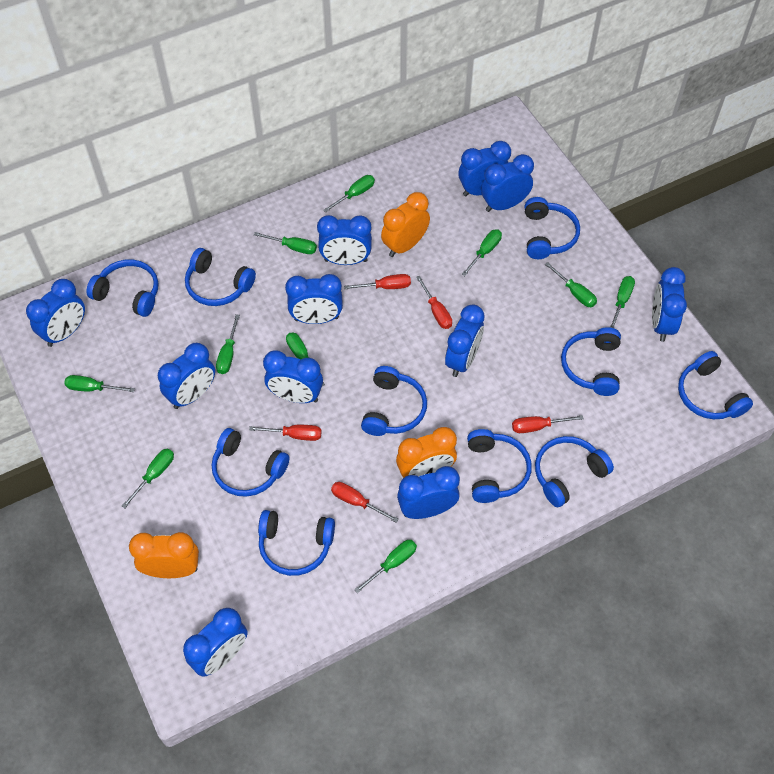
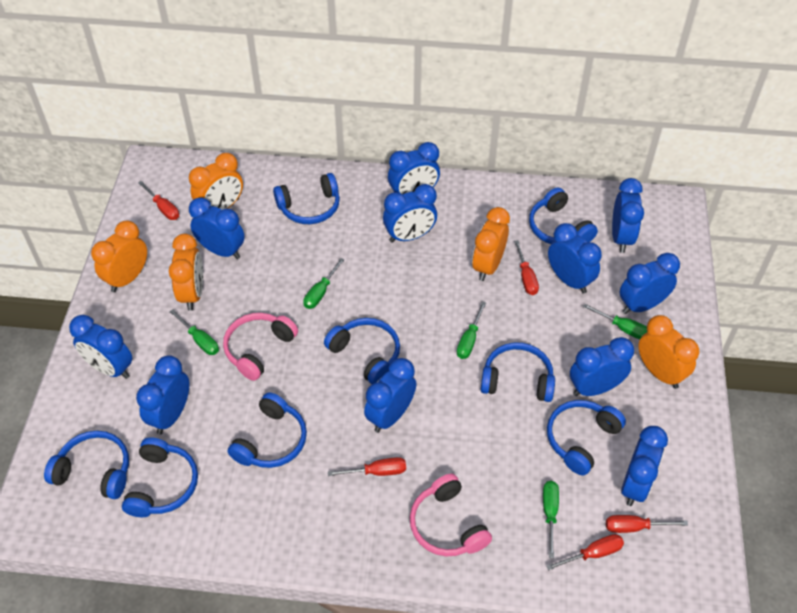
blue headphones: [86,259,158,317] [185,248,256,306] [212,428,290,497] [258,510,335,576] [361,366,427,436] [467,429,532,503] [525,197,580,259] [535,436,614,507] [561,327,621,396] [678,351,753,419] = 10 -> [44,431,129,499] [122,437,198,517] [228,392,307,468] [273,173,340,224] [324,318,400,384] [481,343,555,402] [529,188,598,244] [547,400,626,475] = 8
green screwdriver: [64,375,135,392] [122,449,174,508] [216,314,240,374] [254,232,317,254] [286,332,325,386] [324,175,375,212] [354,540,417,593] [461,229,502,276] [545,262,597,307] [610,276,635,328] = 10 -> [170,309,219,355] [303,258,345,309] [457,302,486,359] [543,481,559,558] [583,304,647,340] = 5
orange clock: [129,532,199,578] [381,192,430,257] [396,427,457,478] = 3 -> [91,220,147,292] [169,234,203,311] [189,153,243,209] [472,207,510,281] [638,315,699,389] = 5
pink headphones: none = 0 -> [223,313,298,381] [410,474,492,557] = 2

